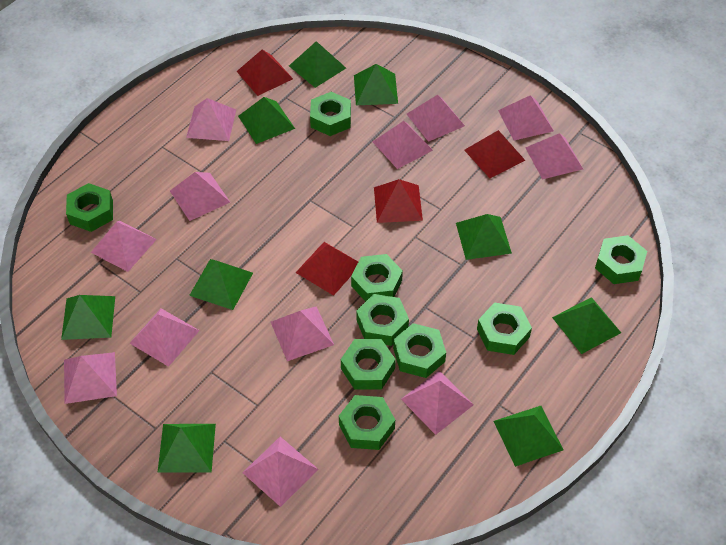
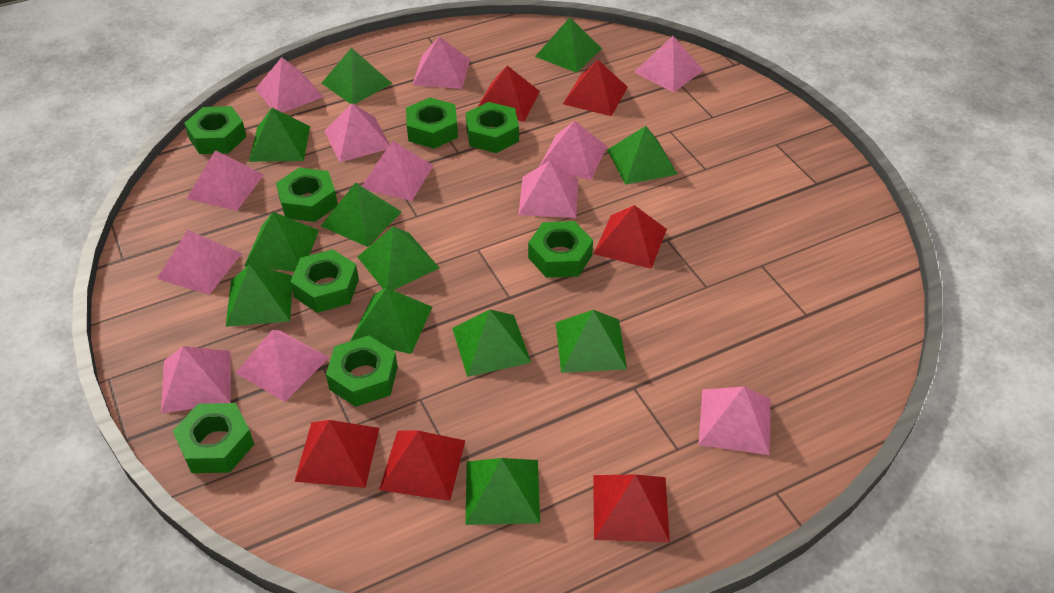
green nut: [66,183,113,232] [310,92,351,136] [339,395,395,450] [341,339,396,389] [351,254,403,302] [356,294,409,346] [393,323,446,378] [477,302,532,355] [595,235,647,284] = 9 -> [173,403,254,473] [184,106,247,154] [276,168,338,222] [290,249,359,313] [326,335,398,407] [406,98,458,149] [466,102,519,153] [528,221,593,278] = 8
green pyramid: [61,295,115,340] [157,424,216,473] [189,259,253,310] [238,97,295,144] [289,41,346,88] [354,64,398,105] [456,214,512,260] [494,406,564,467] [552,297,621,354] = 9 -> [226,264,293,327] [244,212,319,272] [249,108,310,162] [321,183,402,247] [322,48,392,104] [351,288,432,354] [358,226,439,290] [452,309,531,377] [466,458,540,525] [535,17,602,73] [556,310,627,373] [607,126,677,185] = 12
red pyramid: [236,50,293,96] [296,242,358,296] [374,179,423,223] [464,130,526,178] = 4 -> [294,420,379,488] [379,431,465,501] [478,66,540,122] [563,60,628,116] [593,474,670,542] [594,205,667,269] = 6

